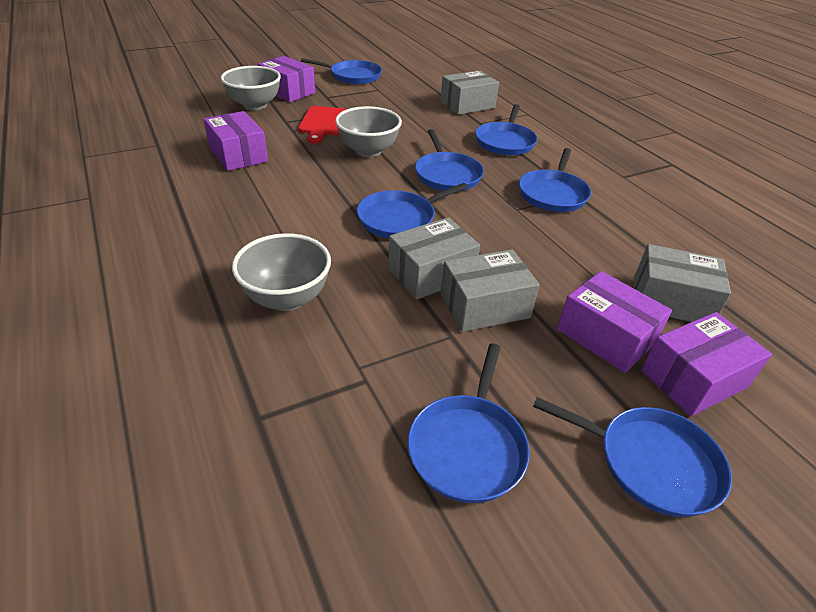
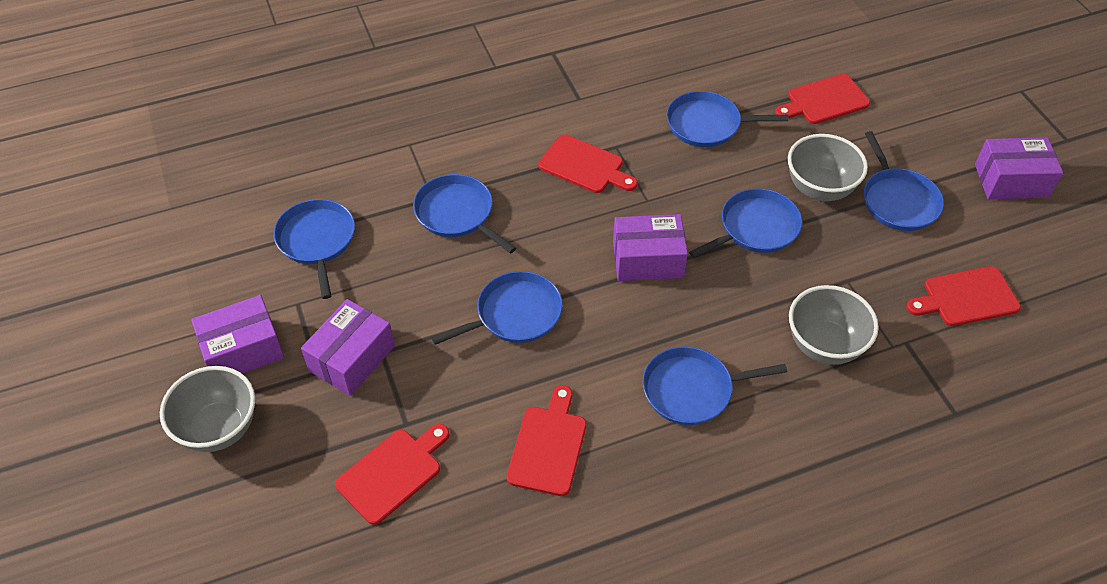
grey box: [388,217,480,300] [440,70,499,115] [441,250,540,332] [634,244,731,322] = 4 -> none = 0
red cutting board: [298,106,347,144] = 1 -> [335,424,449,525] [507,385,586,496] [538,134,638,193] [775,74,870,124] [906,266,1021,326] = 5

